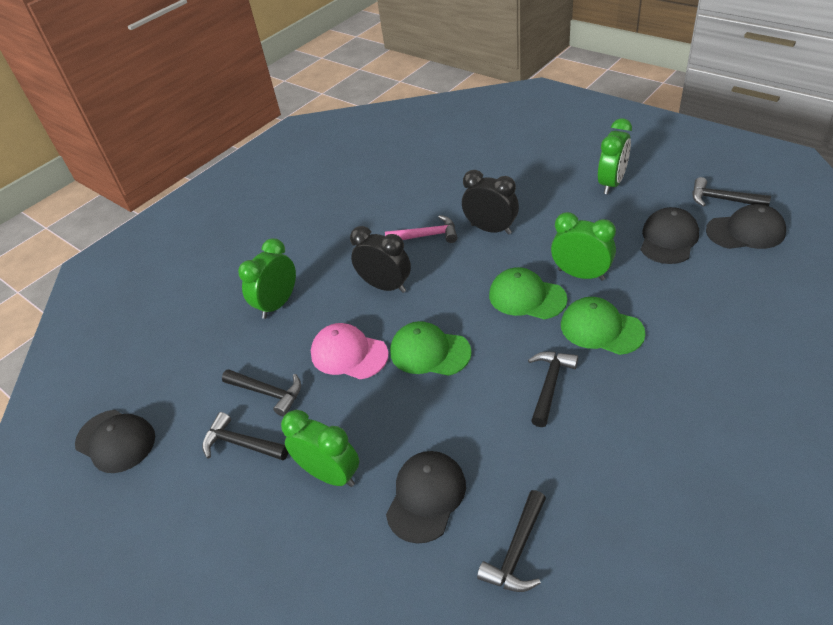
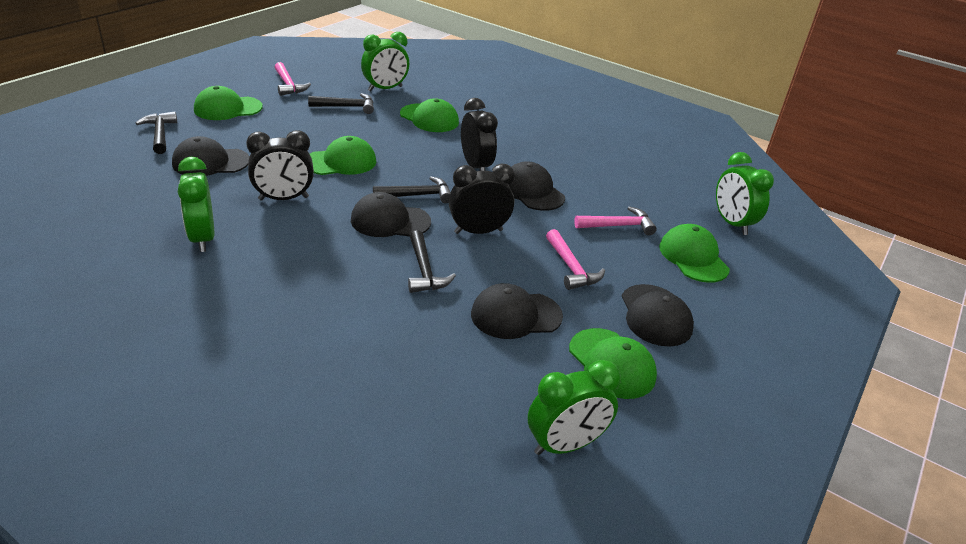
black cap: [75,410,155,473] [386,451,466,544] [641,207,699,264] [706,204,786,249] = 4 -> [172,136,249,176] [351,192,431,237] [471,283,563,339] [509,161,565,211] [622,284,694,347] = 5
black clock: [350,226,411,293] [462,170,519,234] = 2 -> [246,130,314,201] [449,163,515,234] [461,98,498,171] = 3
black hammer: [202,412,288,460] [222,369,301,417] [477,490,546,592] [528,352,578,427] [693,177,771,207] = 5 -> [136,111,177,154] [308,93,374,114] [373,176,451,203] [408,230,456,293] = 4
green cap: [390,321,472,376] [489,267,567,319] [561,297,646,355] = 3 -> [194,86,263,120] [310,136,376,175] [400,98,459,132] [569,328,657,399] [659,224,730,283] = 5
pink cap: [311,323,389,379] = 1 -> none = 0
pink hammer: [385,215,458,243] = 1 -> [275,62,311,96] [546,229,605,290] [574,206,657,236] = 3

